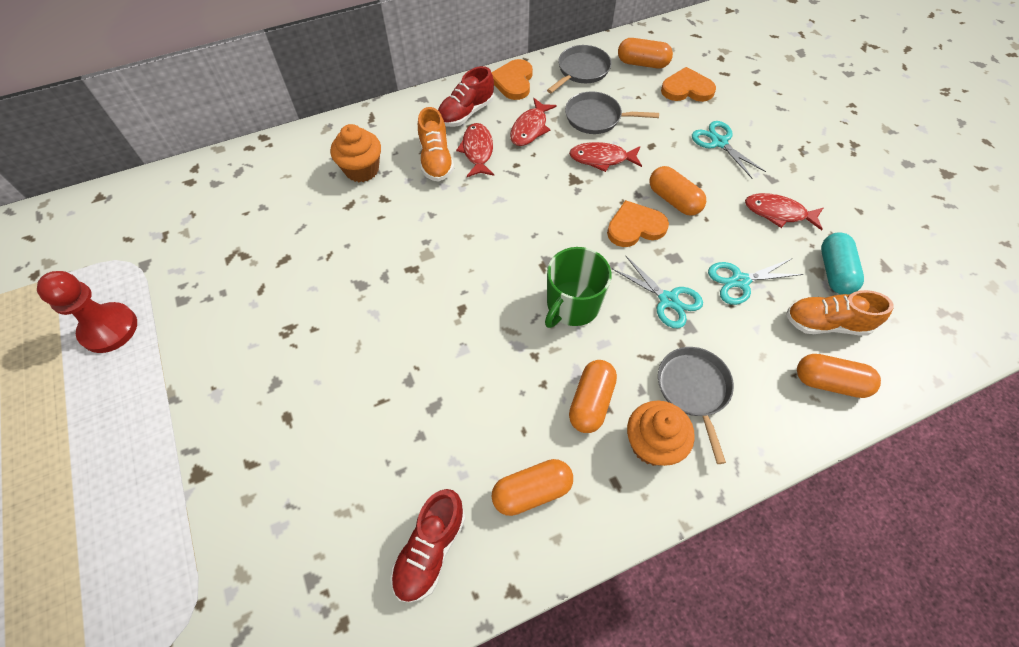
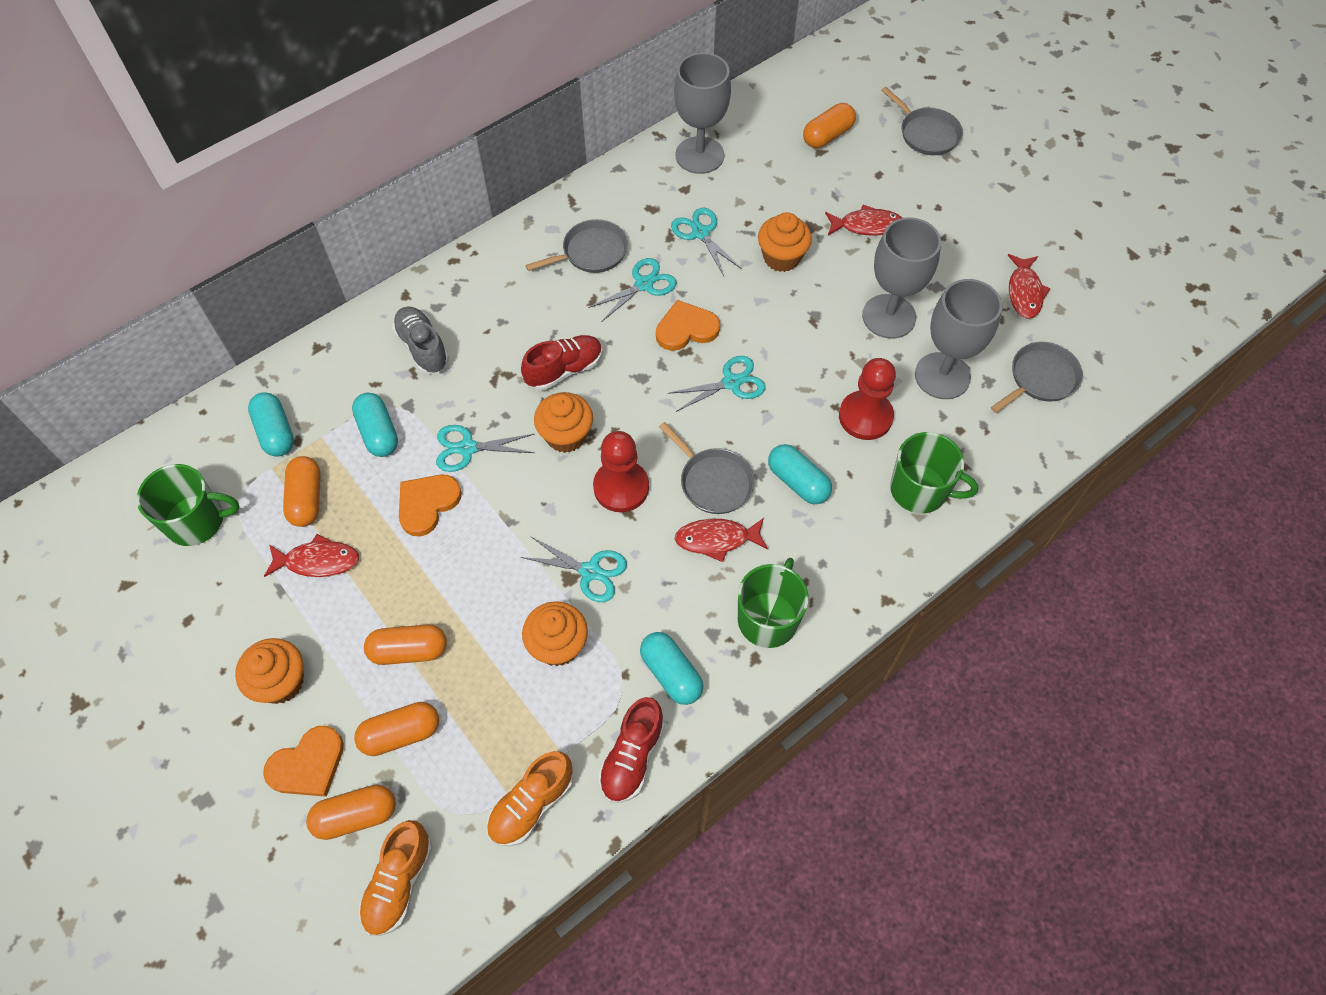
green mug: [545,247,612,328] = 1 -> [137,464,239,546] [738,558,809,648] [890,432,978,513] = 3
grey goblet: none = 0 -> [674,52,731,174] [862,217,941,339] [915,279,1002,399] = 3
grey pan: [547,45,612,93] [565,91,659,134] [658,347,734,464] = 3 -> [525,219,628,273] [659,422,754,514] [881,87,963,155] [991,342,1083,413] = 4
grey shoe: none = 0 -> [392,307,449,374] = 1
orange cupcake: [331,124,381,182] [627,400,695,466] = 2 -> [235,638,304,704] [522,601,588,666] [534,392,593,453] [758,212,812,272] = 4
red pawn: [37,271,137,353] = 1 -> [593,431,649,512] [839,358,896,440] = 2
turquoise capsule: [821,232,864,295] = 1 -> [248,392,294,457] [352,393,398,457] [640,632,703,705] [768,444,832,504] = 4
turquoise scissors: [613,256,703,328] [692,121,766,178] [708,259,803,305] = 3 -> [436,425,535,472] [521,536,627,602] [589,258,677,321] [668,356,766,412] [671,208,742,276] = 5

